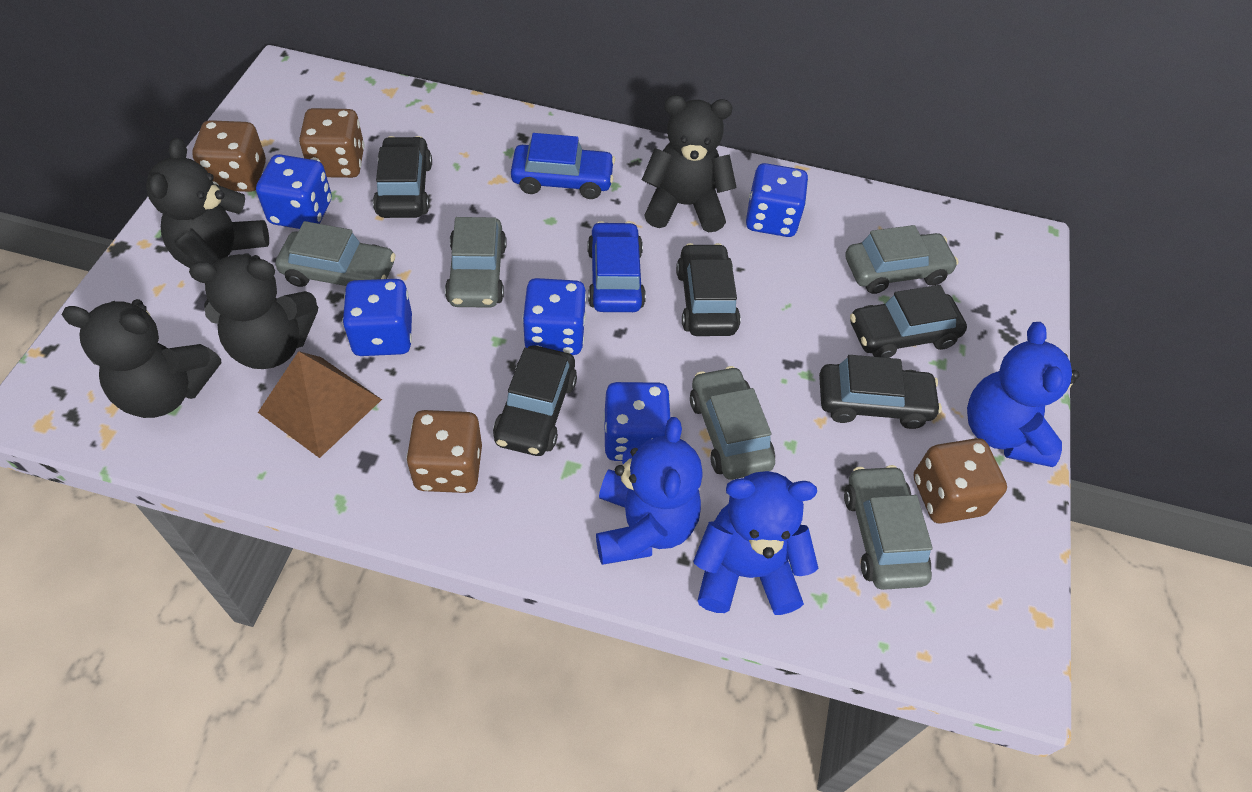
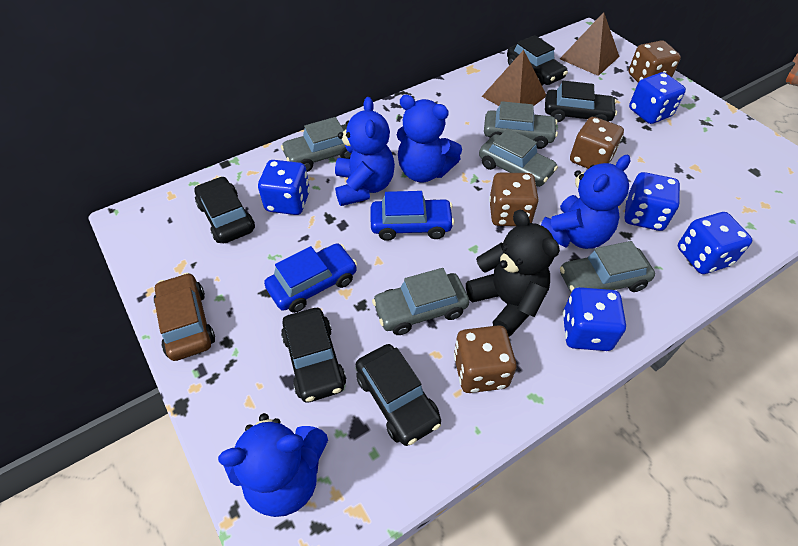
black teddy bear: [62,299,221,418] [146,138,269,268] [189,253,318,369] [642,95,737,232] = 4 -> [466,210,560,337] = 1
blue teddy bear: [596,417,703,565] [693,471,818,615] [967,322,1080,467] = 3 -> [218,413,328,517] [335,97,395,206] [397,95,462,182] [541,155,631,249] = 4
brown car: none = 0 -> [154,273,215,361] = 1
brown pyramid: [258,351,382,458] = 1 -> [481,50,546,106] [560,12,620,76] = 2

